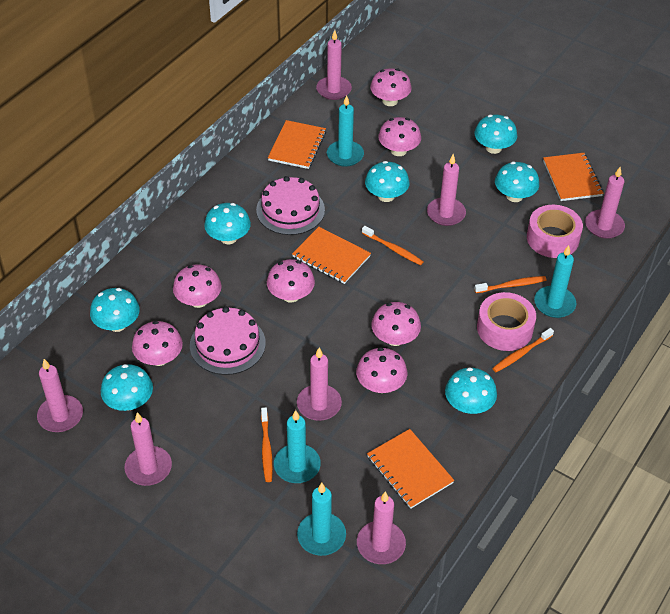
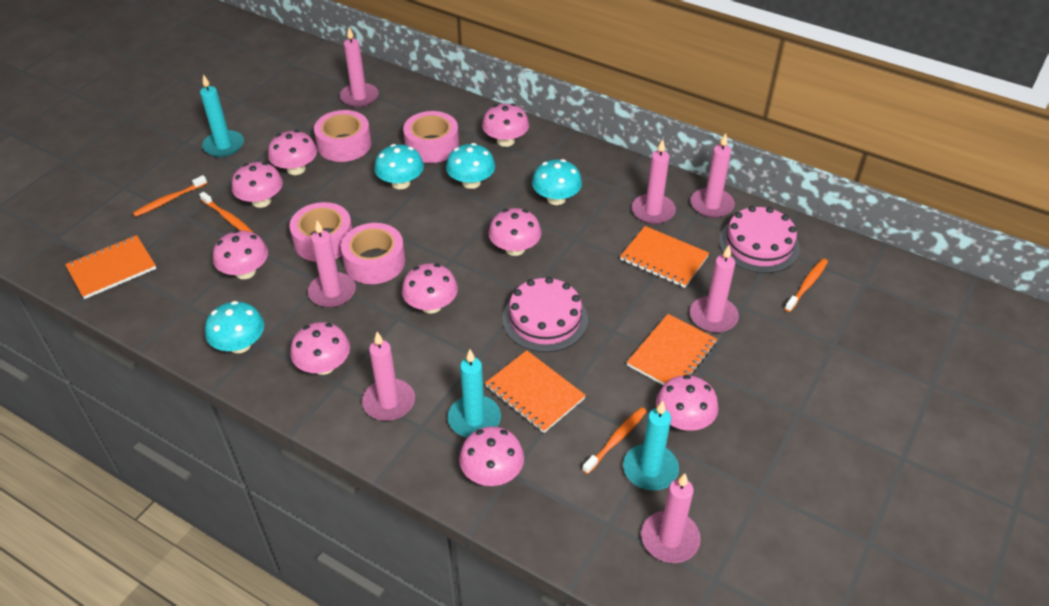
pink mushroom: [132,321,183,366] [173,264,221,308] [267,259,315,302] [356,347,407,393] [370,68,412,106] [371,302,421,346] [378,117,421,156] = 7 -> [213,230,268,279] [232,162,283,208] [268,130,317,175] [290,322,350,375] [402,263,458,314] [459,426,524,486] [482,103,529,147] [489,208,541,256] [656,375,718,431] = 9
pink tape: [477,292,536,351] [527,205,583,258] = 2 -> [289,202,352,262] [314,110,371,162] [341,223,405,284] [403,111,459,163] = 4
turquoise candle: [274,410,321,483] [297,483,346,556] [327,95,364,167] [534,245,576,318] = 4 -> [200,74,244,157] [448,349,501,438] [623,401,679,491] = 3
turquoise mushroom: [90,288,140,332] [101,364,153,411] [204,203,251,244] [365,161,409,202] [445,367,497,414] [474,115,517,154] [495,162,539,202] = 7 -> [205,301,264,353] [374,144,424,189] [446,143,495,189] [532,159,582,205] = 4

